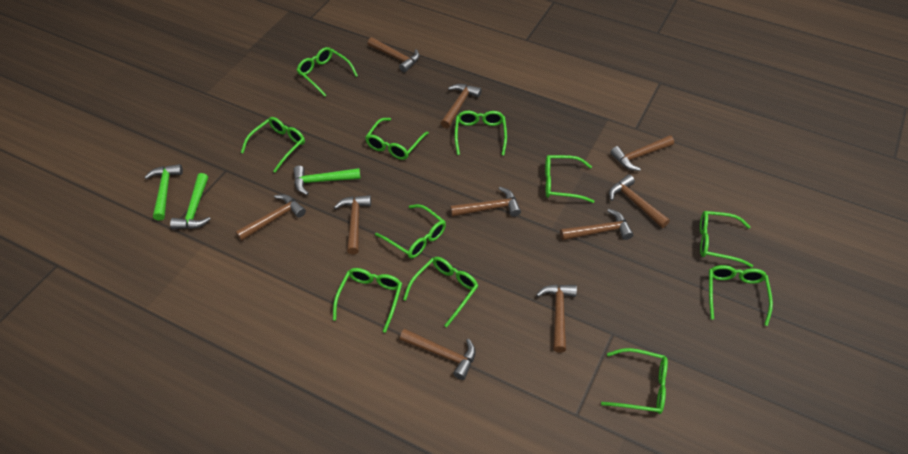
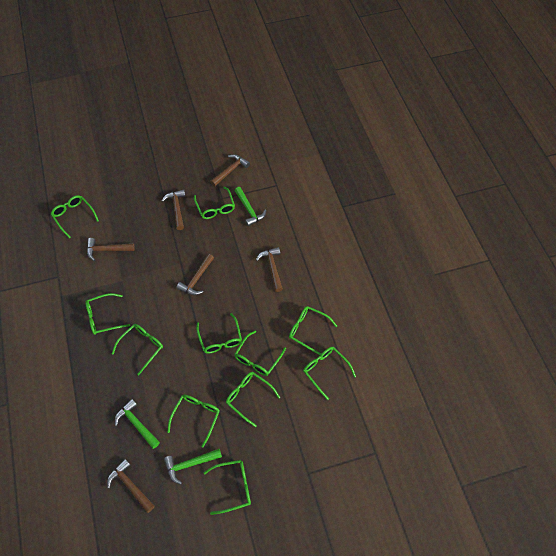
brown hammer: [235,194,306,241] [334,195,371,254] [367,37,419,73] [399,329,476,380] [441,84,482,128] [450,187,521,217] [536,285,577,353] [560,209,633,240] [609,175,670,228] [610,135,674,171] = 10 -> [87,238,134,261] [107,459,155,513] [162,190,185,230] [176,254,214,295] [210,154,250,186] [256,247,283,292] = 6

